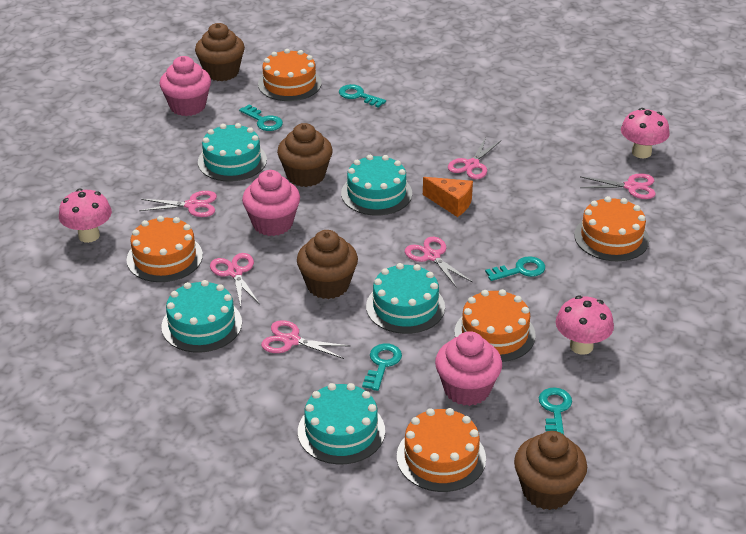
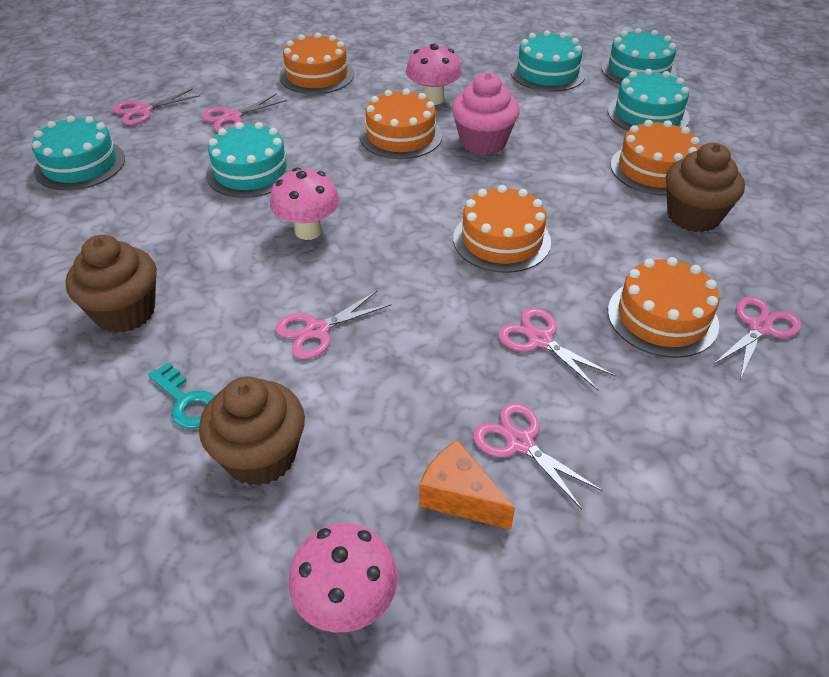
brown cupcake: [195,23,245,81] [277,123,333,187] [297,230,358,299] [514,431,587,510] = 4 -> [65,235,157,333] [199,376,305,486] [666,143,745,232] = 3
pink cupcake: [160,56,211,116] [242,170,300,236] [435,331,502,406] = 3 -> [452,72,520,155] = 1
turquoise key: [239,104,283,131] [339,84,386,108] [362,343,402,391] [485,256,545,281] [539,387,572,435] = 5 -> [148,362,214,429] = 1

